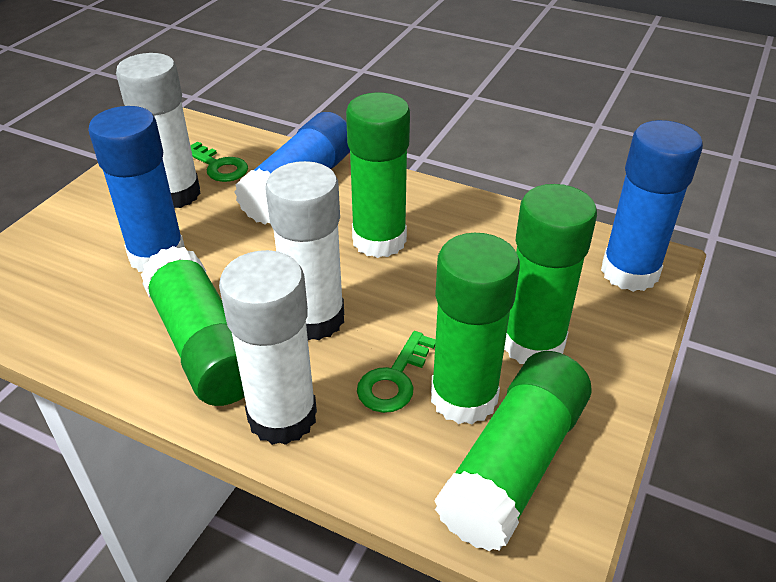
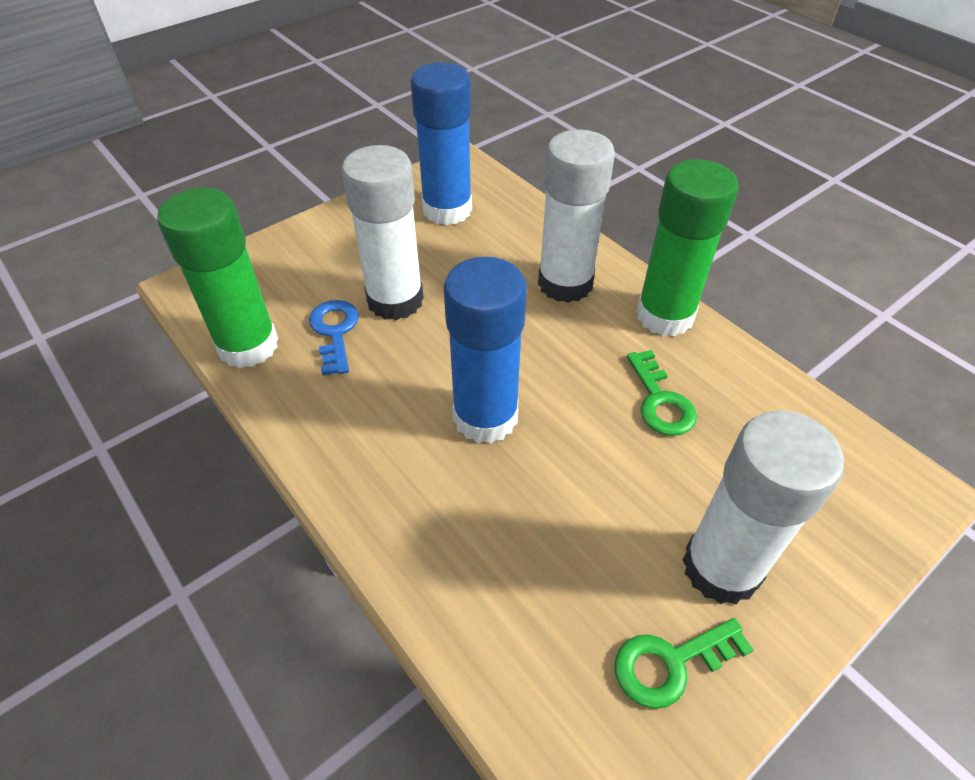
blue glue stick: [88,106,185,272] [234,112,350,225] [601,120,703,292] = 3 -> [410,62,472,225] [443,257,527,444] = 2
blue key: none = 0 -> [309,300,359,376] = 1
green glue stick: [141,246,244,406] [346,92,410,258] [431,233,520,424] [434,351,592,551] [504,184,597,364] = 5 -> [157,188,278,368] [636,159,739,336] = 2

